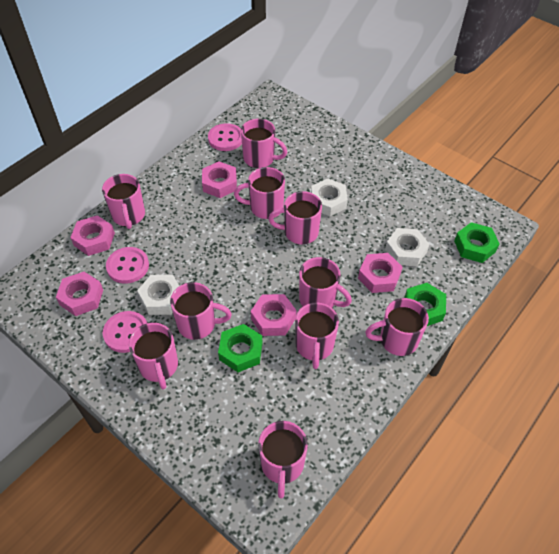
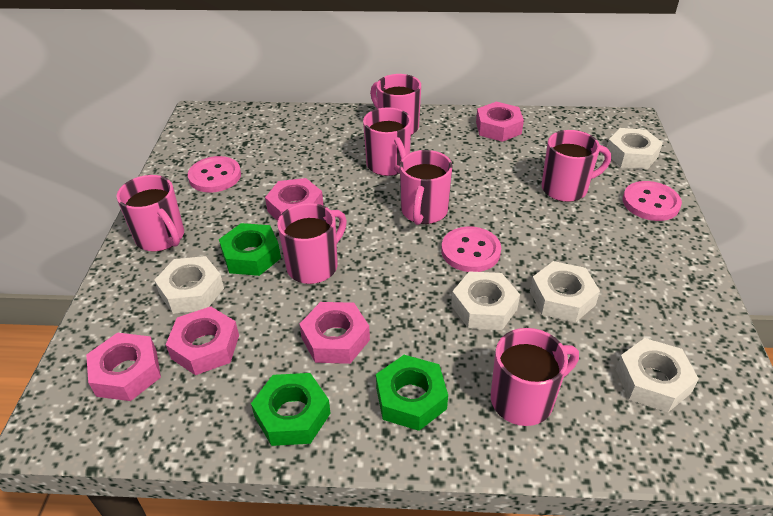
pink mug: [102,174,145,229] [129,323,178,390] [170,282,232,340] [234,167,285,219] [241,119,287,168] [258,421,308,498] [268,191,322,244] [295,303,339,369] [299,257,352,308] [365,298,429,356] = 10 -> [116,175,184,252] [277,203,347,284] [363,107,411,176] [370,74,421,135] [400,150,453,225] [491,328,579,426] [541,130,611,202] = 7
white nut: [137,275,179,315] [311,178,348,216] [385,228,430,266] = 3 -> [154,256,224,314] [451,271,520,330] [530,261,600,322] [607,128,663,169] [616,338,699,412] = 5

